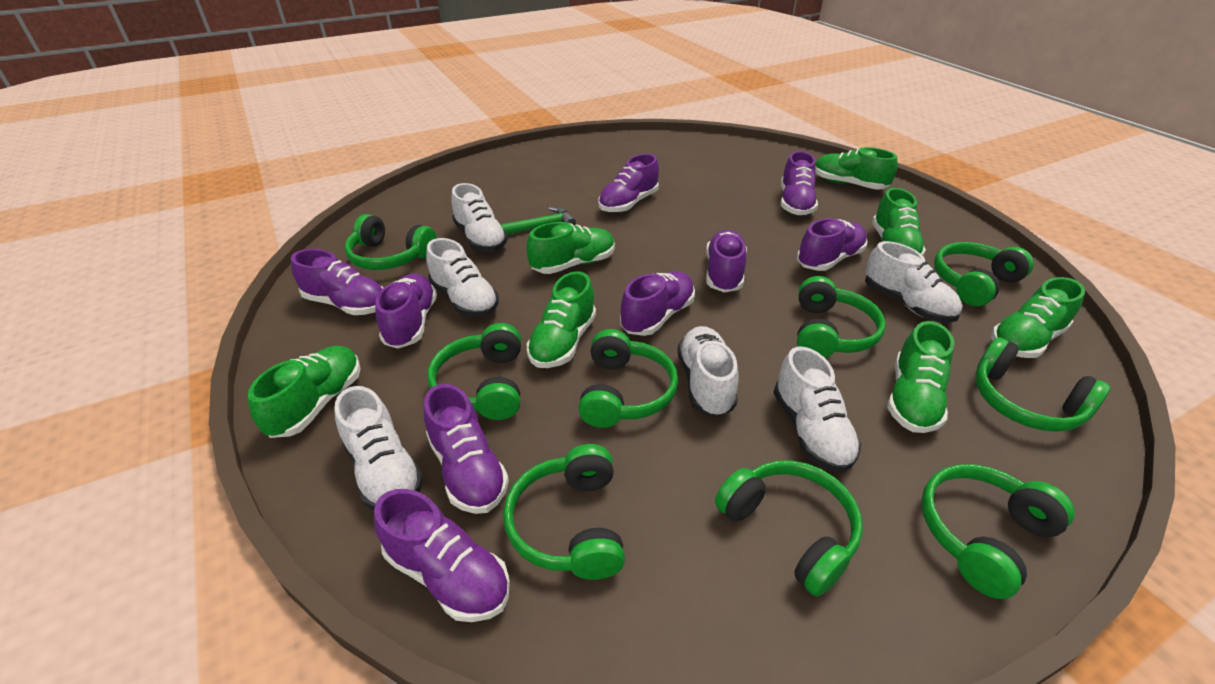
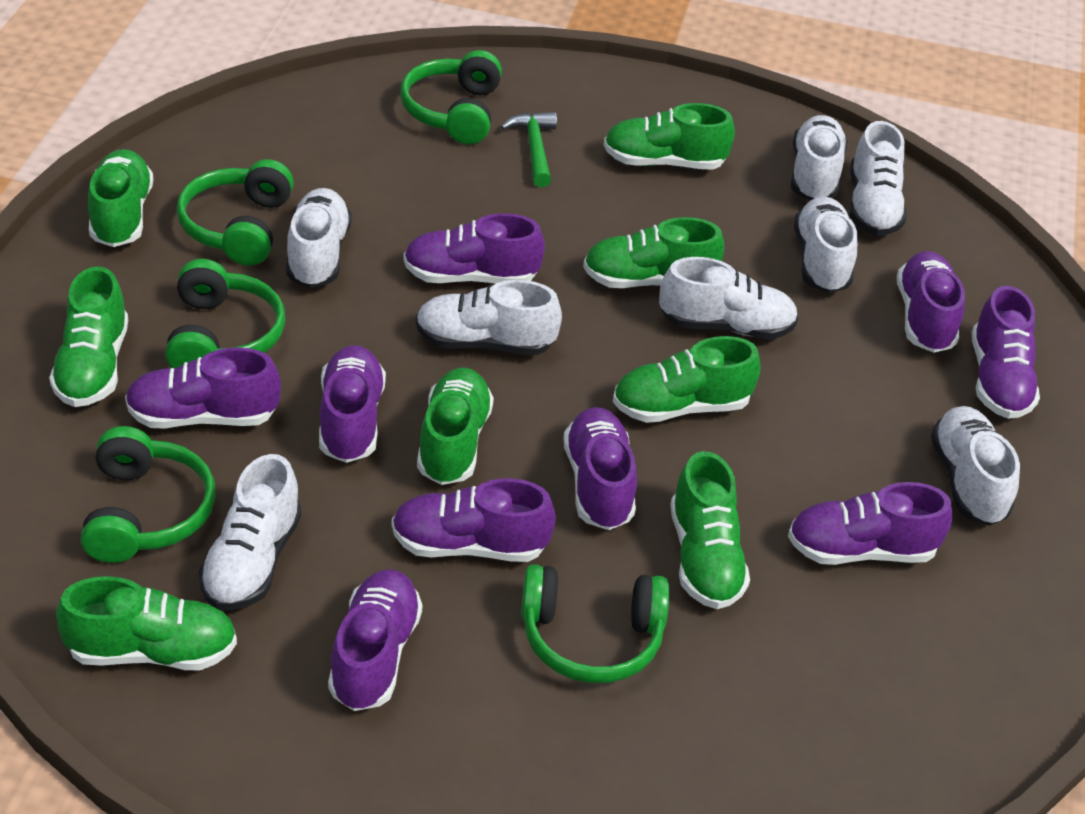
green headphones: [345,214,437,270] [428,323,521,420] [503,444,625,580] [578,329,678,428] [715,460,863,597] [797,276,886,358] [921,464,1075,599] [934,242,1034,306] [976,337,1110,432] = 9 -> [81,426,216,563] [165,259,286,368] [177,159,294,266] [400,50,502,144] [521,564,669,683] = 5
green shoe: [248,346,360,438] [527,222,615,274] [527,271,596,368] [815,147,898,190] [872,188,926,256] [887,321,954,433] [991,277,1085,358] = 7 -> [49,267,128,407] [56,576,237,670] [88,149,153,247] [417,368,494,485] [583,217,724,288] [603,103,735,170] [613,336,761,423] [670,451,750,609] = 8
white shoe: [334,386,424,510] [426,238,499,317] [451,183,508,252] [677,326,739,417] [773,347,861,473] [865,241,962,323] = 6 -> [199,454,301,610] [286,188,352,288] [416,280,562,355] [659,257,798,340] [791,115,847,200] [794,196,857,293] [850,121,907,236] [931,406,1020,526] = 8

